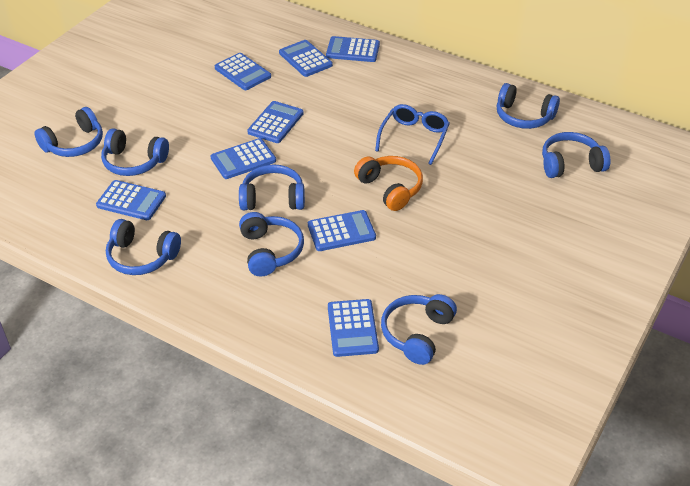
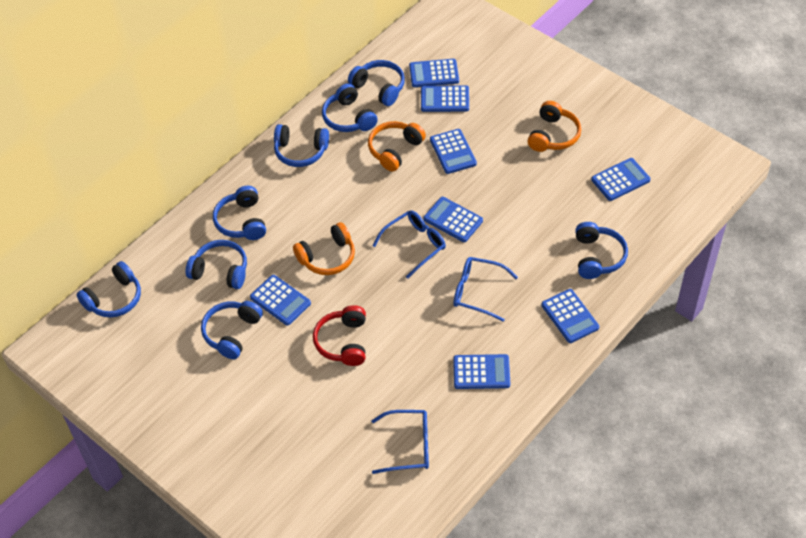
blue glasses: [375,104,450,165] = 1 -> [371,410,429,474] [372,210,446,279] [453,257,518,322] = 3
orange headphones: [354,156,423,211] = 1 -> [293,222,355,275] [368,121,426,172] [527,101,581,152] = 3
red headphones: none = 0 -> [313,305,366,366] = 1

